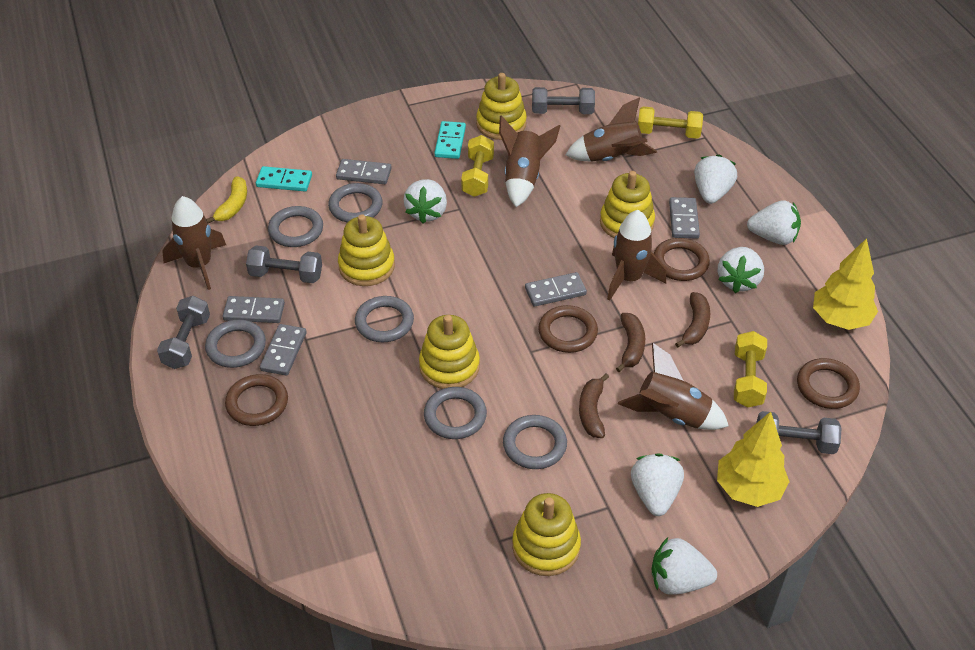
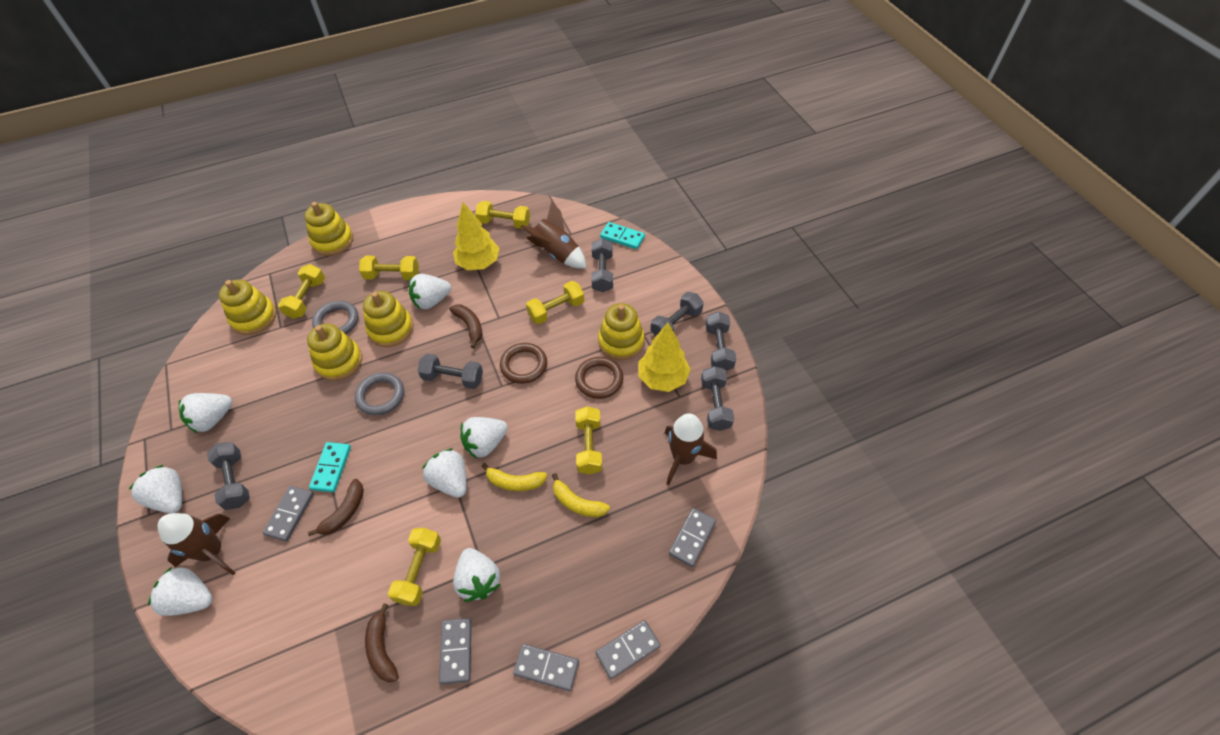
brown ring: [225,374,288,426] [538,305,598,353] [653,238,710,281] [797,358,860,409] = 4 -> [500,343,547,384] [575,357,623,399] = 2
brown rocket: [162,196,226,290] [499,115,560,207] [566,97,657,162] [607,210,666,301] [618,343,729,430] = 5 -> [157,513,235,575] [521,201,586,268] [665,413,717,485] = 3
grey dumbbell: [157,296,210,369] [246,245,322,283] [532,87,595,114] [756,411,842,454] = 4 -> [207,442,250,510] [418,353,483,389] [592,238,613,292] [651,292,704,336] [701,366,734,431] [706,311,736,371] = 6
grey ring: [205,320,266,368] [268,206,323,247] [328,183,383,222] [355,296,414,342] [424,387,487,439] [503,415,567,469] = 6 -> [312,301,359,334] [355,372,404,416] = 2
white strawberry: [403,179,447,224] [631,453,684,516] [652,537,717,595] [694,154,737,204] [718,247,764,293] [747,200,801,245] = 6 -> [129,465,182,513] [148,567,213,616] [179,393,232,433] [409,274,451,309] [422,448,467,498] [453,548,501,602] [460,417,508,459] = 7
yellow banana: [206,177,247,224] = 1 -> [482,463,547,491] [552,473,610,517] = 2
yellow dumbbell: [461,135,494,197] [638,106,703,139] [734,331,767,407] = 3 -> [278,264,325,319] [359,256,419,280] [388,528,441,606] [475,201,530,229] [526,281,584,324] [575,406,602,474] = 6

